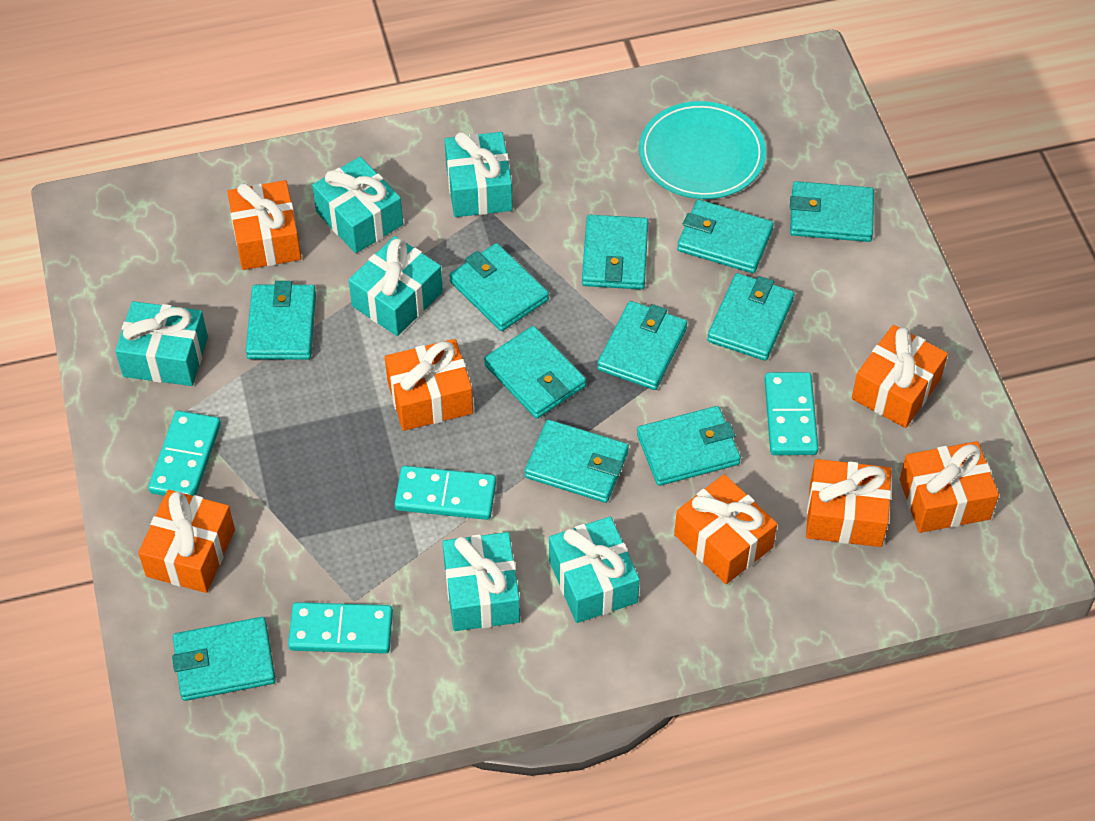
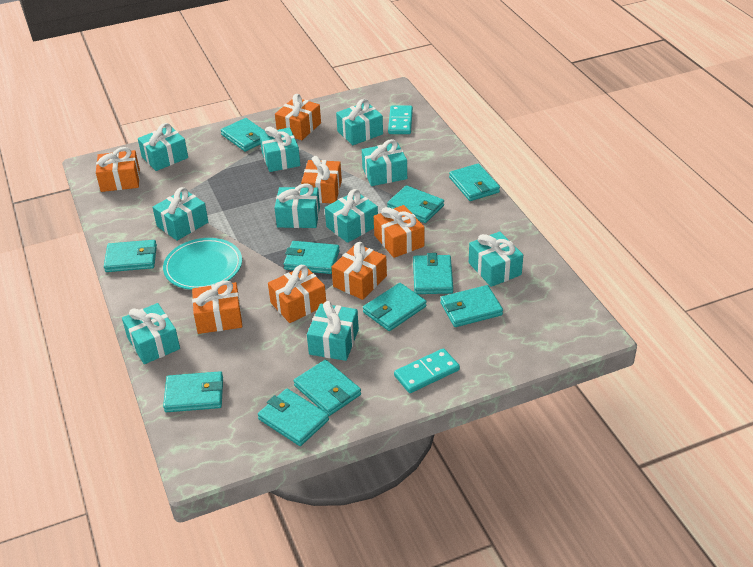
turquoise domino: [148,411,221,496] [288,602,393,654] [394,466,496,520] [764,372,818,455] = 4 -> [388,105,413,134] [394,348,460,393] = 2
turquoise gift: [115,301,208,386] [312,157,403,253] [349,236,443,336] [443,532,520,631] [445,132,513,217] [549,517,640,623] = 6 -> [122,303,180,364] [138,123,188,171] [152,187,208,241] [259,126,300,172] [275,184,320,228] [307,301,359,361] [325,189,378,243] [336,99,383,145] [362,139,407,186] [469,231,523,287] = 10

